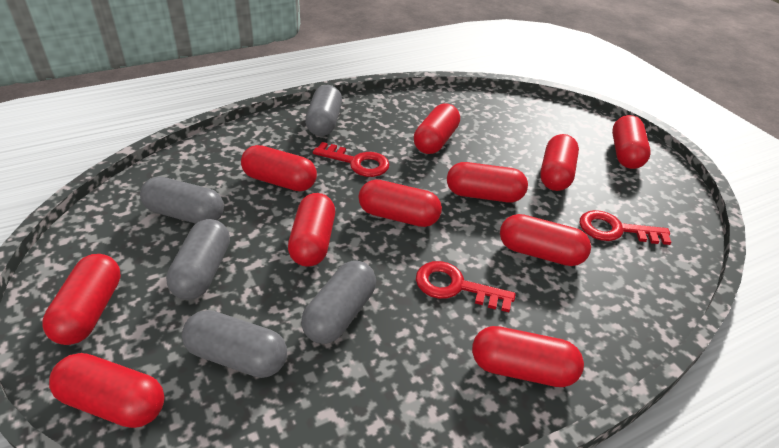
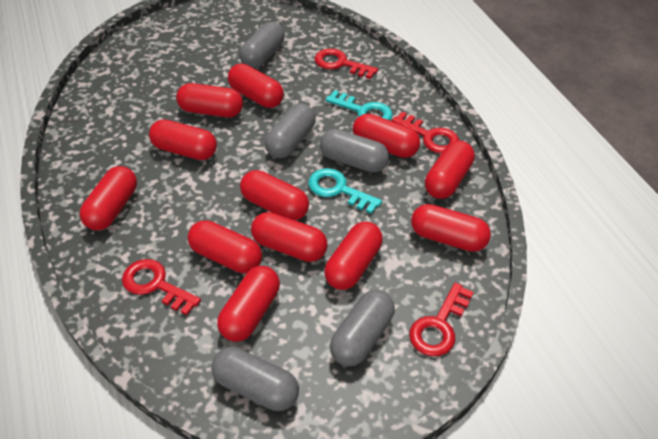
red capsule: [42,254,121,345] [49,353,165,428] [241,145,317,191] [288,193,335,267] [359,180,442,227] [414,103,460,154] [447,162,528,202] [472,326,584,387] [500,214,591,266] [540,134,579,191] [612,115,651,169] = 11 -> [80,166,137,230] [149,119,217,160] [176,83,243,117] [188,220,262,273] [217,266,280,342] [228,64,284,108] [240,170,309,220] [251,212,327,262] [324,222,383,290] [353,114,420,158] [411,204,491,252] [425,141,475,199] = 12
red key: [313,142,390,177] [416,261,516,312] [580,210,671,245] = 3 -> [122,259,201,315] [315,48,378,79] [392,111,459,154] [409,283,474,356] = 4
turquoise key: none = 0 -> [308,168,382,214] [325,90,393,120] = 2

